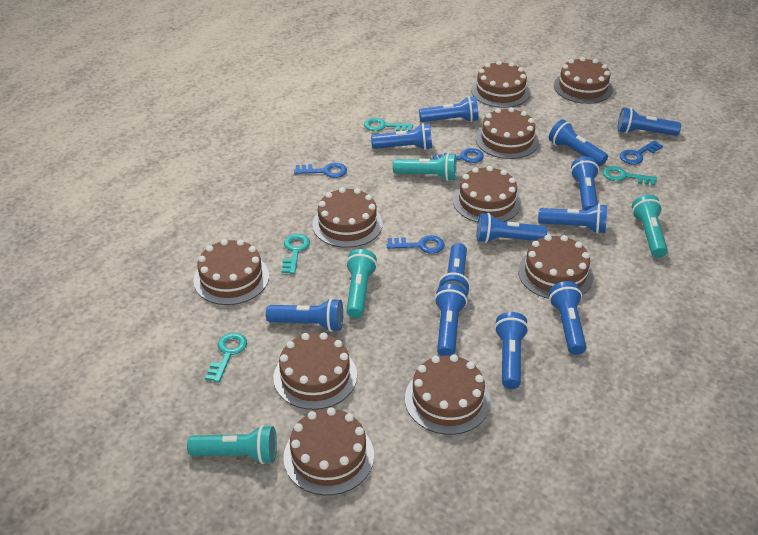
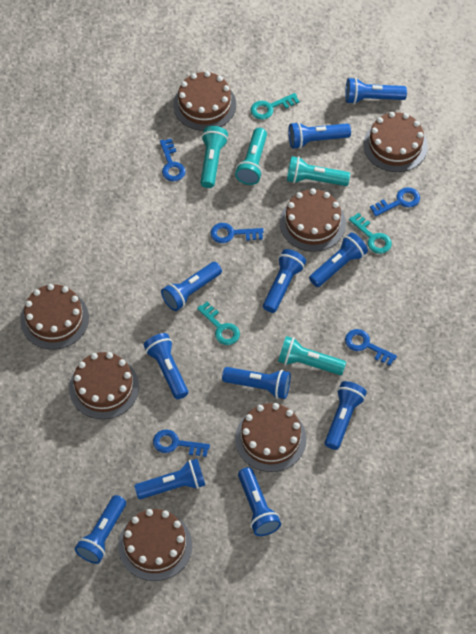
blue flashlight: [266,298,343,332] [371,123,432,150] [419,96,478,122] [434,284,467,356] [438,243,470,298] [477,213,547,243] [494,312,529,389] [538,204,607,234] [549,119,608,166] [549,281,586,355] [571,157,599,210] [618,107,681,136] = 12 -> [75,495,126,564] [134,459,205,499] [144,333,188,399] [161,262,222,311] [222,367,291,399] [238,467,281,536] [263,249,306,313] [288,122,351,149] [309,232,368,287] [325,381,367,450] [345,77,407,104] = 11
blue key: [294,163,347,178] [387,235,444,254] [432,148,484,163] [620,140,663,164] = 4 -> [153,429,210,457] [160,139,185,182] [210,223,264,243] [345,329,397,366] [370,187,420,217] = 5
brown cake: [194,239,269,305] [273,332,357,410] [283,407,374,495] [312,187,383,248] [405,354,491,435] [453,166,521,223] [471,61,530,108] [476,107,539,159] [518,235,594,299] [554,57,613,104] = 10 -> [20,284,89,350] [69,352,139,419] [118,509,192,581] [173,71,236,131] [235,403,307,472] [280,188,346,252] [363,112,428,172] = 7
turquoise key: [205,333,247,383] [282,234,310,274] [364,118,413,131] [603,166,657,186] = 4 -> [197,301,240,345] [251,93,300,120] [349,213,392,254] = 3

